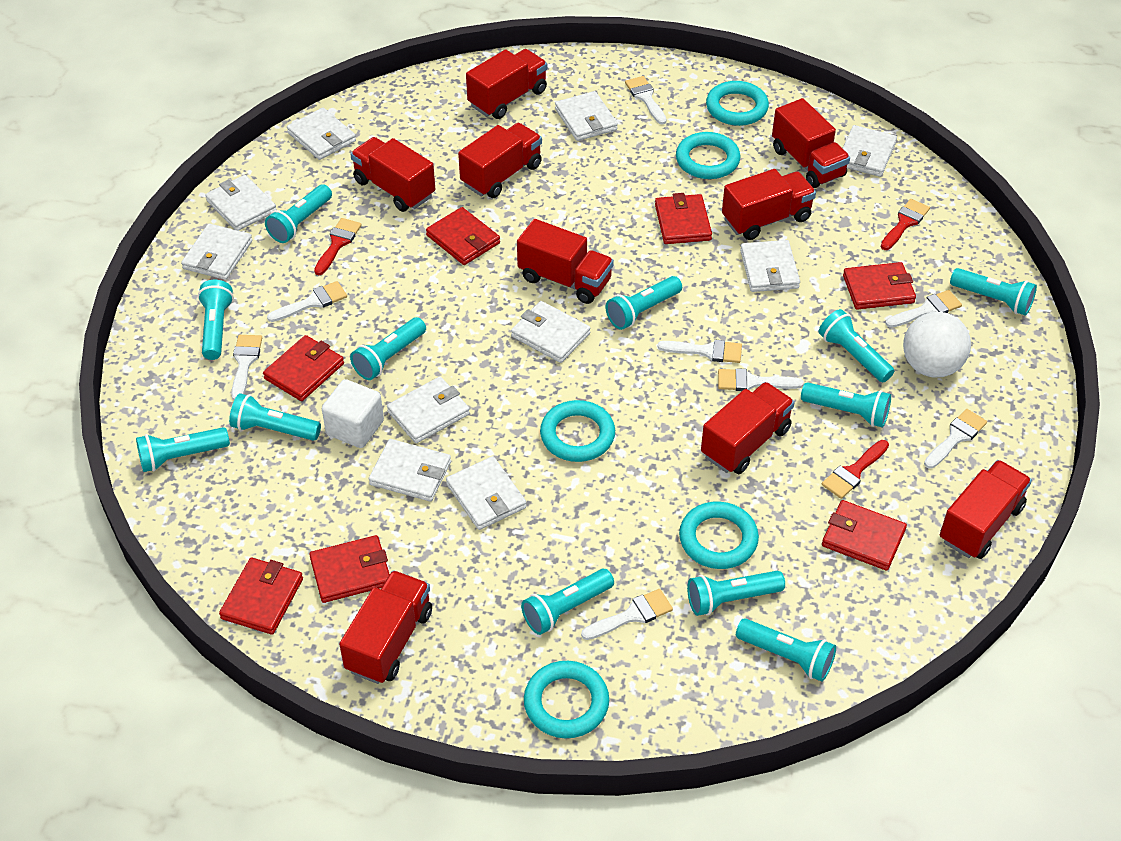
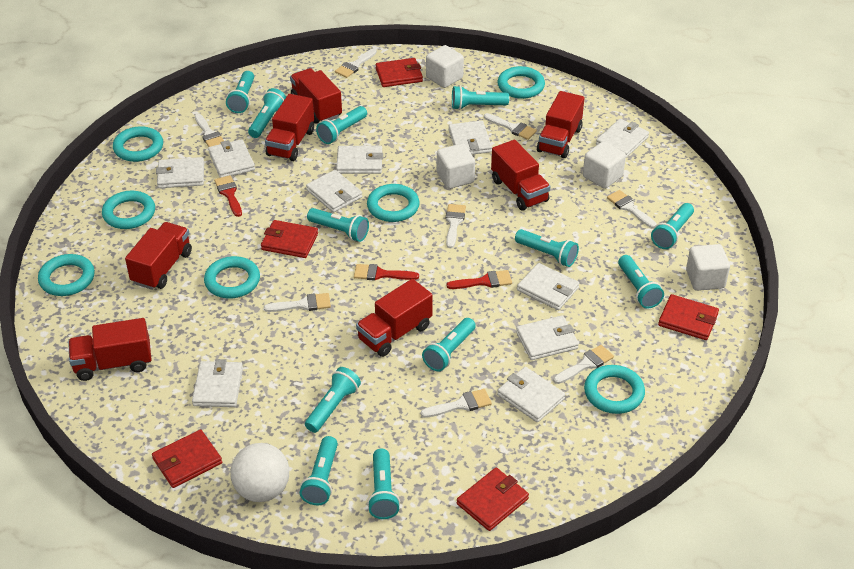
red truck: [339,570,432,684] [350,137,435,212] [458,123,542,198] [466,49,547,119] [517,219,614,304] [701,382,795,474] [722,169,816,240] [772,98,850,188] [940,460,1032,559] = 9 -> [68,318,152,381] [125,222,192,290] [265,94,314,161] [290,68,342,124] [356,279,433,357] [491,140,551,211] [537,91,584,158] = 7
red wallet: [219,558,303,634] [263,335,344,401] [309,535,390,603] [426,207,500,265] [655,193,712,244] [822,500,907,571] [843,262,916,310] = 7 -> [152,429,222,488] [261,220,318,258] [376,58,423,87] [457,468,529,531] [658,294,719,340] = 5
turquoise ring: [524,661,609,738] [540,400,615,462] [676,132,740,179] [679,501,759,569] [706,81,769,126] = 5 -> [38,254,95,296] [102,191,155,229] [113,126,163,162] [204,256,260,298] [367,184,420,222] [498,66,545,99] [584,365,645,414] = 7
white cube: [322,379,384,448] = 1 -> [426,45,464,88] [437,143,475,189] [583,141,626,189] [686,244,730,291] = 4

